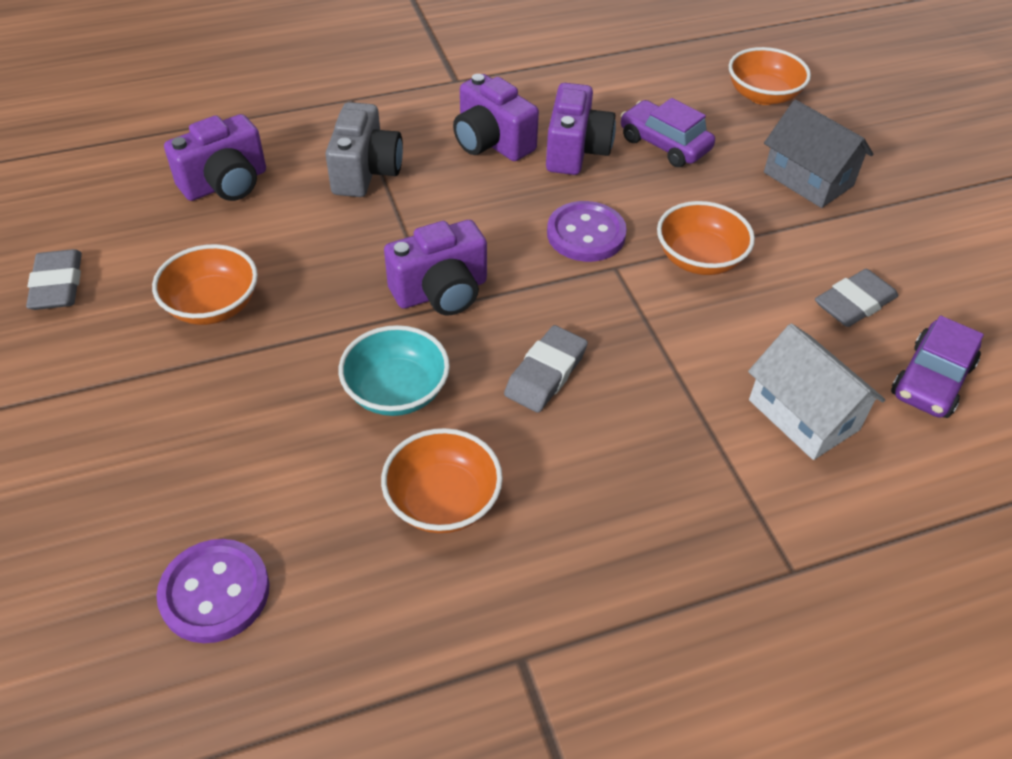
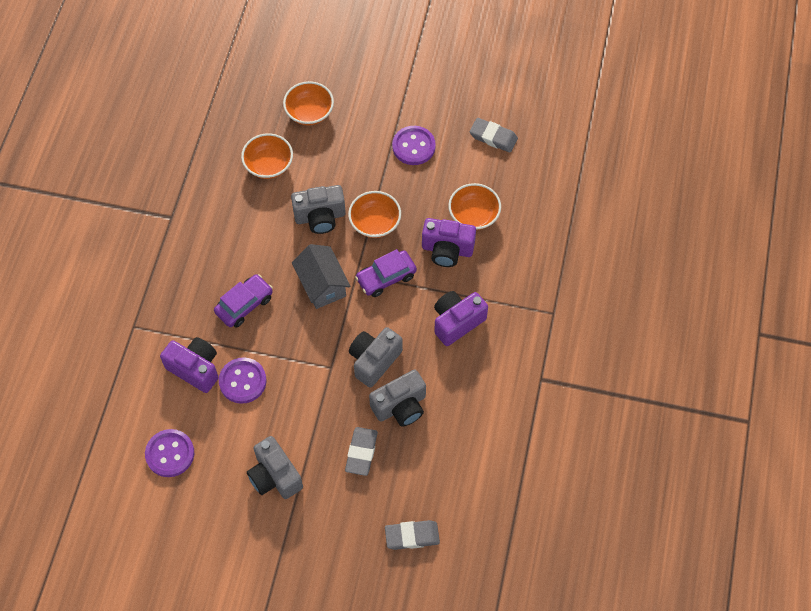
grey camera: [325,102,403,197] = 1 -> [247,436,303,499] [291,185,346,234] [349,327,403,388] [369,369,426,427] = 4
purple button: [156,539,270,643] [547,201,627,262] = 2 -> [145,429,194,477] [219,357,267,404] [392,126,436,165] = 3
purple camera: [164,114,266,201] [384,220,487,315] [453,74,539,161] [546,83,616,175] = 4 -> [160,337,219,393] [422,218,476,267] [434,291,488,346] = 3
turquoise bowl: [338,325,450,416] = 1 -> none = 0
white house: [748,323,886,460] = 1 -> none = 0

